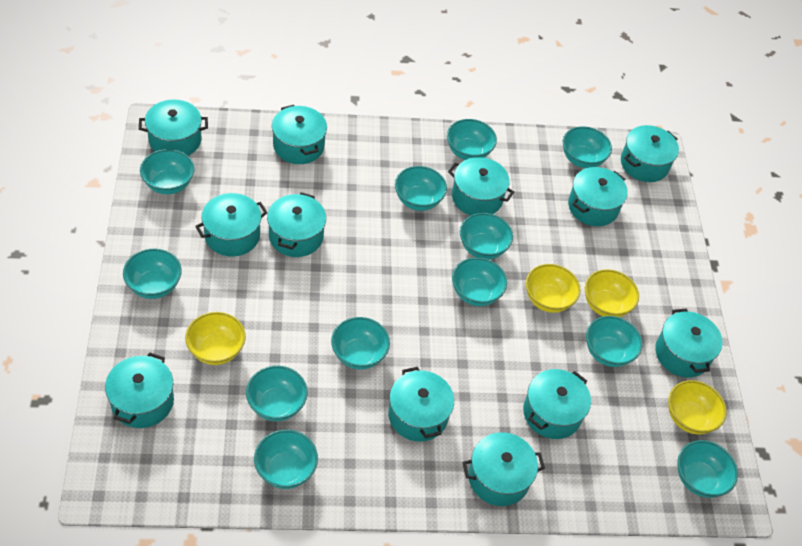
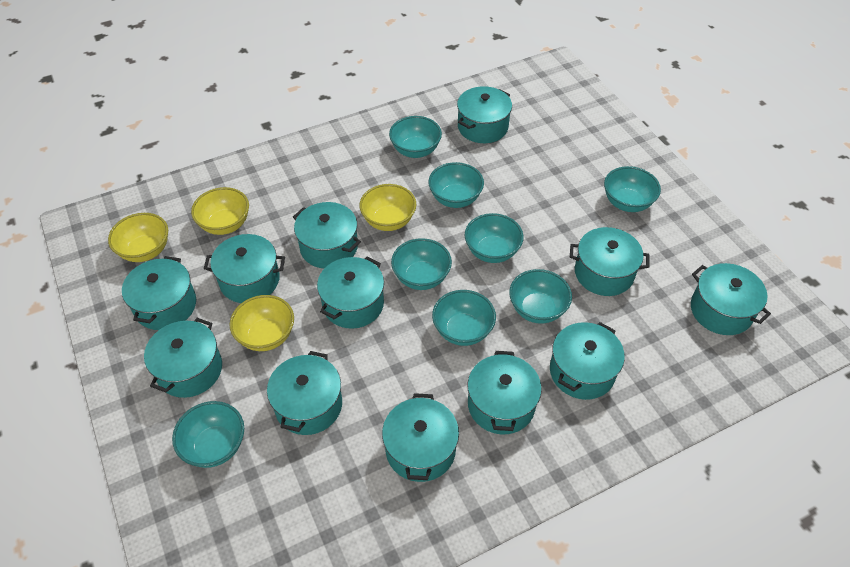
turquoise bowl: [123,249,182,299] [140,149,194,195] [246,366,308,421] [254,430,318,489] [331,317,390,370] [395,166,447,211] [447,119,497,160] [452,257,507,306] [460,213,513,259] [563,126,612,168] [586,316,642,367] [677,440,738,498] = 12 -> [172,401,244,468] [389,116,442,158] [391,238,452,290] [428,162,484,208] [432,290,496,346] [465,213,524,263] [509,269,572,324] [604,166,661,212] = 8

